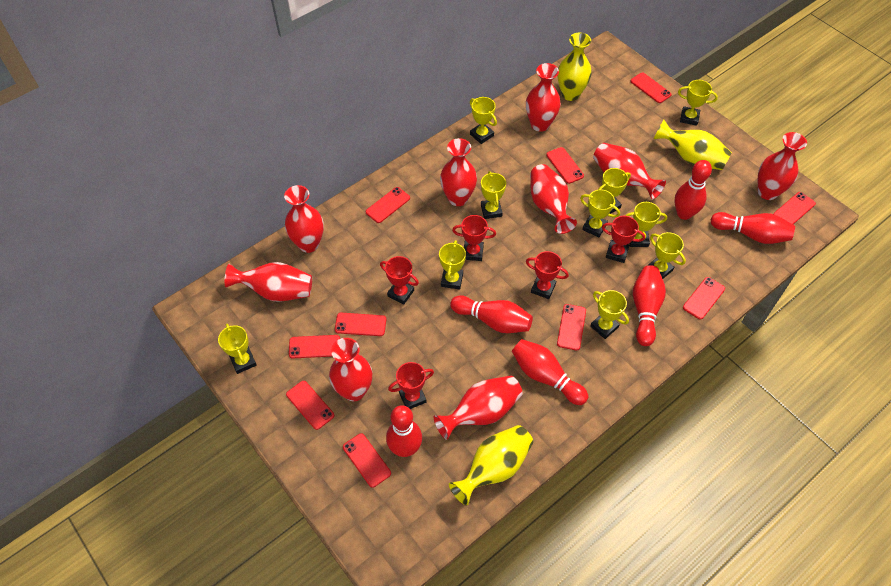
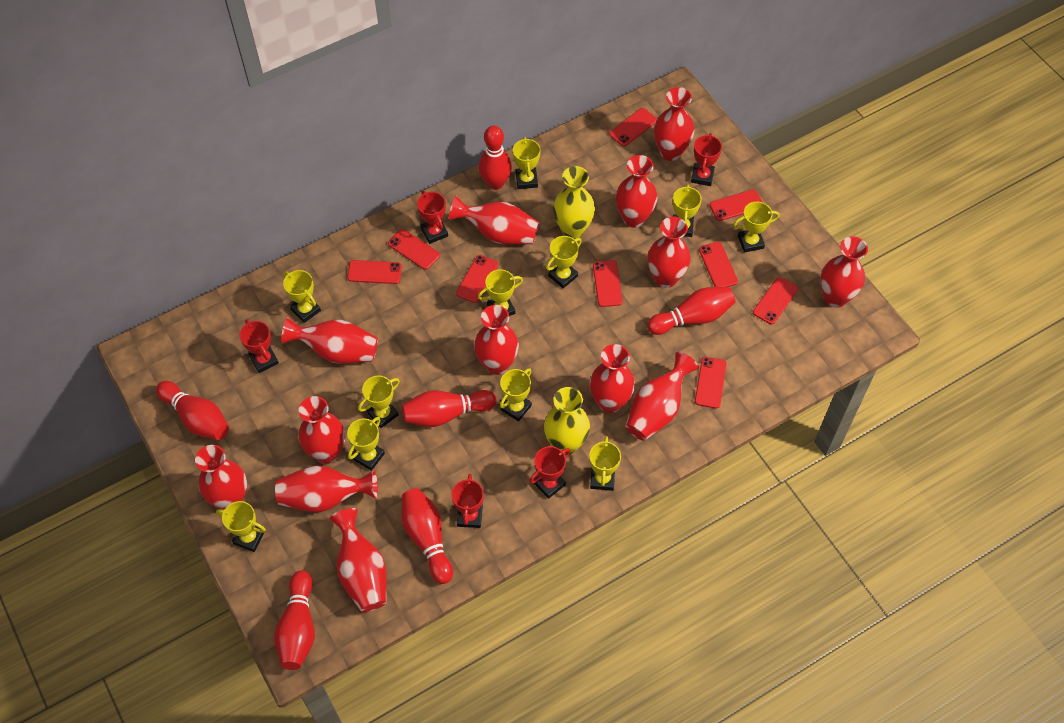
red phone: [286,381,334,430] [289,335,340,358] [335,313,386,336] [343,433,391,488] [366,187,410,223] [546,147,584,184] [557,304,586,351] [630,73,672,103] [683,277,725,320] [774,192,816,224] = 10 -> [347,260,402,284] [388,229,440,270] [456,255,498,303] [593,260,623,307] [609,108,657,146] [695,357,727,409] [699,242,738,287] [709,190,762,221] [753,277,798,324] = 9
red vase: [225,262,312,302] [284,185,324,253] [329,338,372,401] [434,376,523,440] [440,138,477,206] [526,63,561,132] [530,164,577,234] [593,143,666,199] [758,132,807,200] = 9 -> [195,445,247,510] [275,466,378,512] [281,317,378,364] [298,396,345,464] [330,508,387,612] [449,195,539,245] [474,305,519,375] [590,344,635,413] [616,155,658,228] [625,352,699,441] [648,217,691,288] [654,87,695,161] [820,236,868,308] = 13
yellow trophy: [218,324,257,374] [439,240,466,290] [470,97,497,144] [481,171,506,219] [580,189,620,237] [590,290,629,339] [598,168,631,214] [625,202,667,247] [647,232,686,279] [678,80,718,126] = 10 -> [216,501,266,552] [283,270,321,323] [347,417,385,471] [358,376,400,428] [478,269,523,316] [500,368,532,422] [513,137,540,189] [546,236,582,288] [589,436,621,491] [673,184,702,237] [733,202,779,253] = 11
yellow vase: [449,425,533,505] [557,32,592,101] [654,120,732,170] = 3 -> [544,387,590,454] [553,166,595,239] = 2

